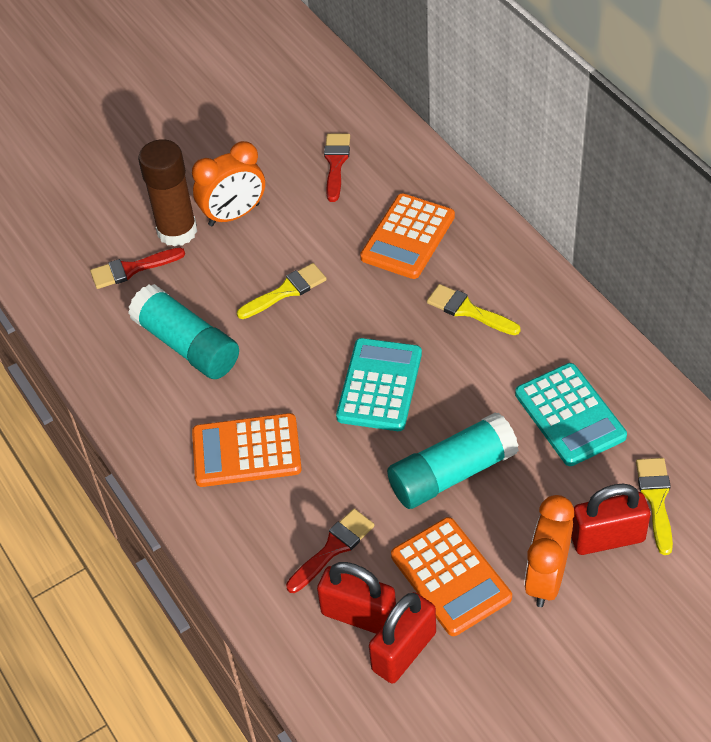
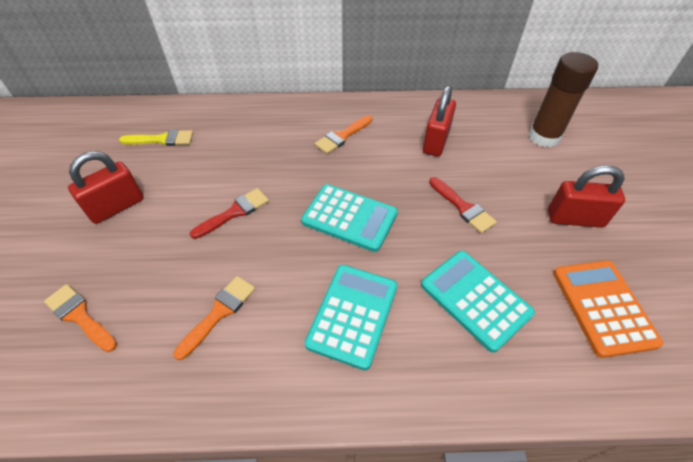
orange brush: none = 0 -> [44,284,117,352] [173,276,255,360] [315,115,373,154] = 3
orange calculator: [192,413,302,487] [360,193,455,279] [391,517,512,636] = 3 -> [553,260,663,358] = 1
orange clock: [192,141,265,226] [524,495,574,607] = 2 -> none = 0
red brush: [90,247,185,289] [286,509,375,593] [324,134,350,202] = 3 -> [190,188,269,239] [429,177,497,233] = 2
turquoise calculator: [336,338,422,431] [515,363,627,466] = 2 -> [301,184,398,252] [305,265,397,370] [421,251,535,353] = 3
turquoise glue stick: [128,284,239,379] [387,412,519,509] = 2 -> none = 0
yellow brush: [237,263,327,319] [427,284,521,335] [636,458,673,555] = 3 -> [119,130,193,146] = 1

